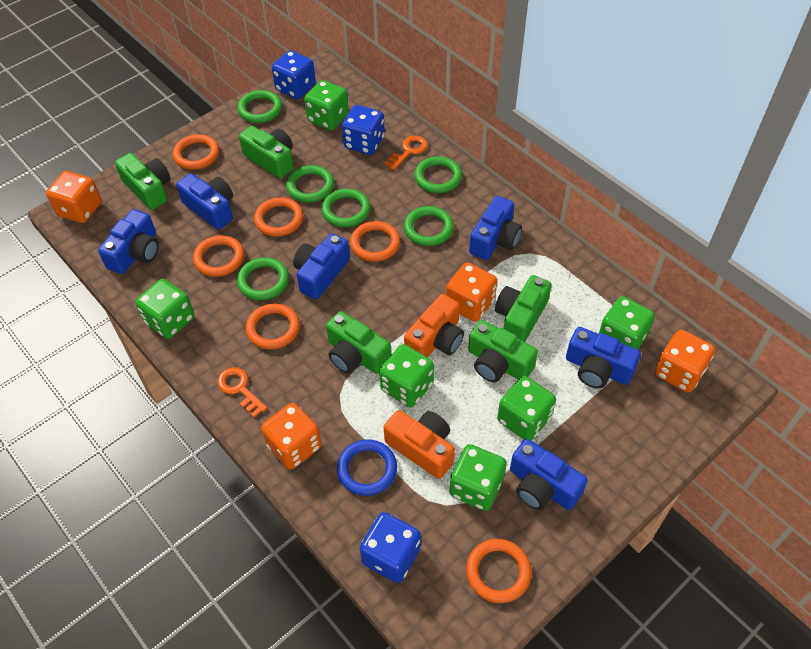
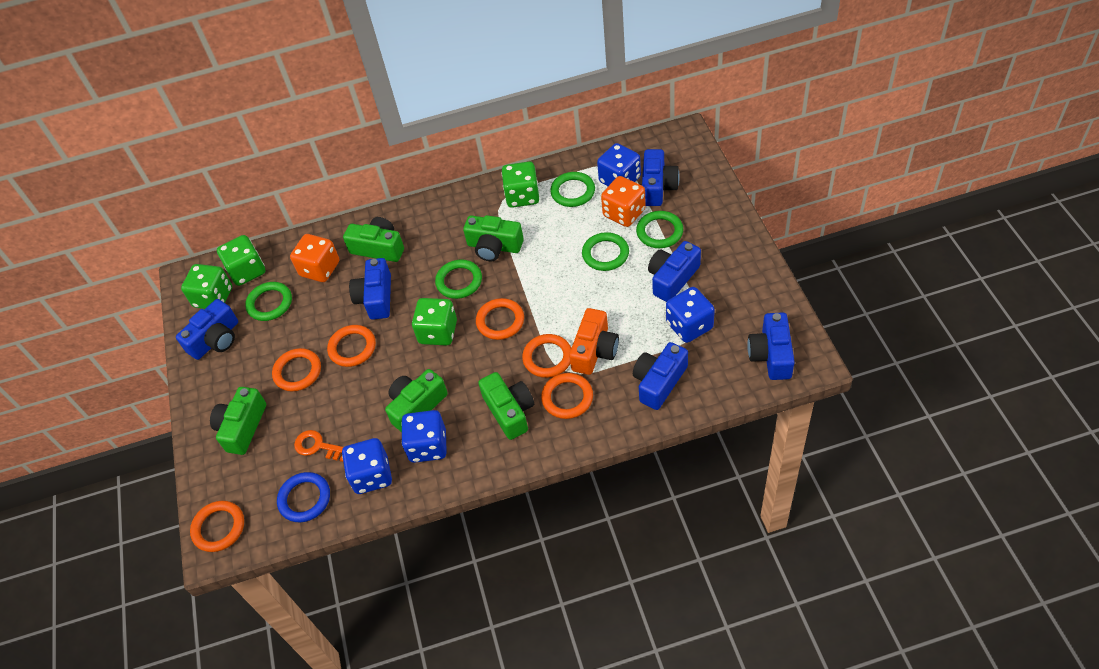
blue dice: [272,51,316,99] [342,105,385,155] [360,512,421,583] = 3 -> [342,438,392,494] [401,410,447,463] [597,143,641,186] [666,287,715,343] = 4
green dice: [136,279,194,339] [304,80,349,130] [379,344,434,408] [449,444,507,511] [497,376,556,440] [599,296,655,350] = 6 -> [181,264,232,309] [217,235,265,286] [412,298,457,346] [502,161,539,208] = 4
green ring: [237,90,282,123] [237,257,289,300] [286,165,334,202] [322,189,370,227] [404,206,454,246] [414,156,462,193] = 6 -> [245,282,292,321] [435,259,482,299] [550,172,595,207] [582,232,629,271] [636,211,683,248] = 5
orange camera: [384,410,455,479] [404,294,464,358] = 2 -> [569,308,619,375] = 1
orange dice: [46,171,102,223] [261,403,322,469] [446,263,497,322] [655,330,715,393] = 4 -> [290,234,339,282] [601,176,646,227] = 2
orange key: [217,367,267,418] [384,136,428,170] = 2 -> [294,430,344,462] = 1

